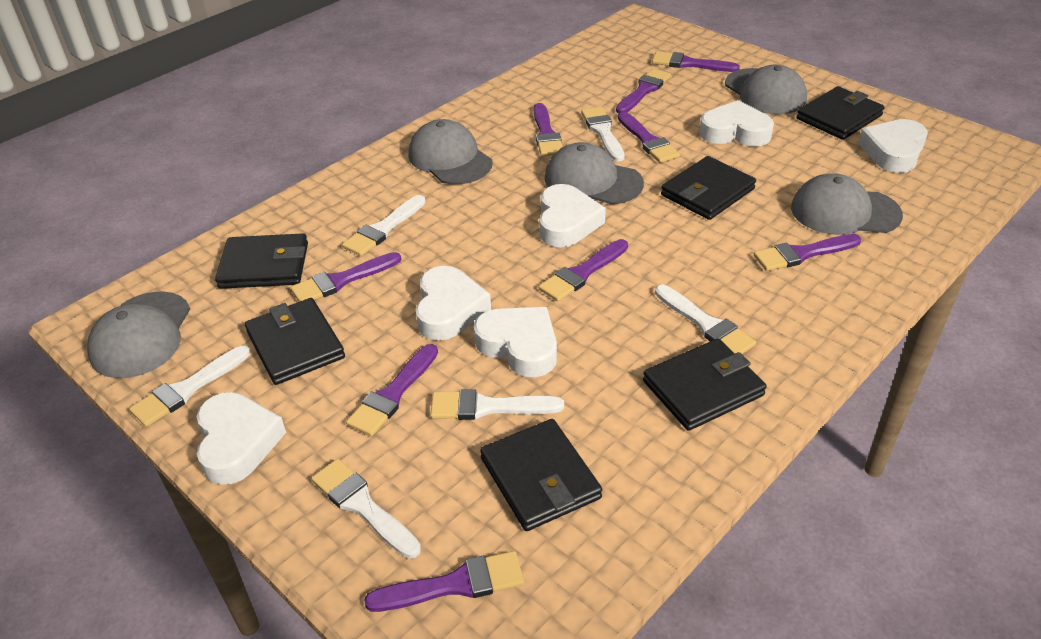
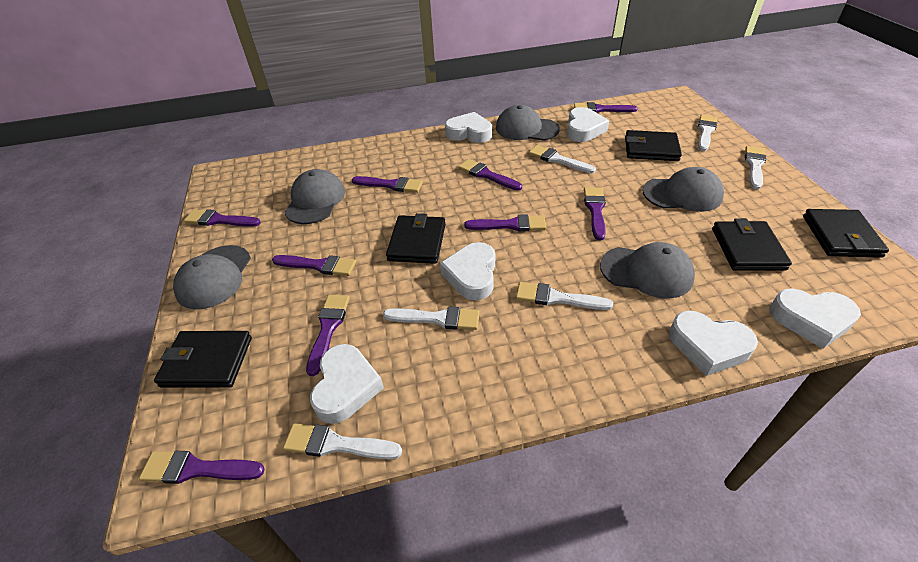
black wallet: [215,233,308,289] [245,298,345,385] [480,419,602,531] [643,339,767,431] [661,156,756,220] [797,86,885,140] = 6 -> [154,331,252,388] [386,213,446,264] [625,130,682,161] [712,218,792,271] [803,209,889,258] = 5

